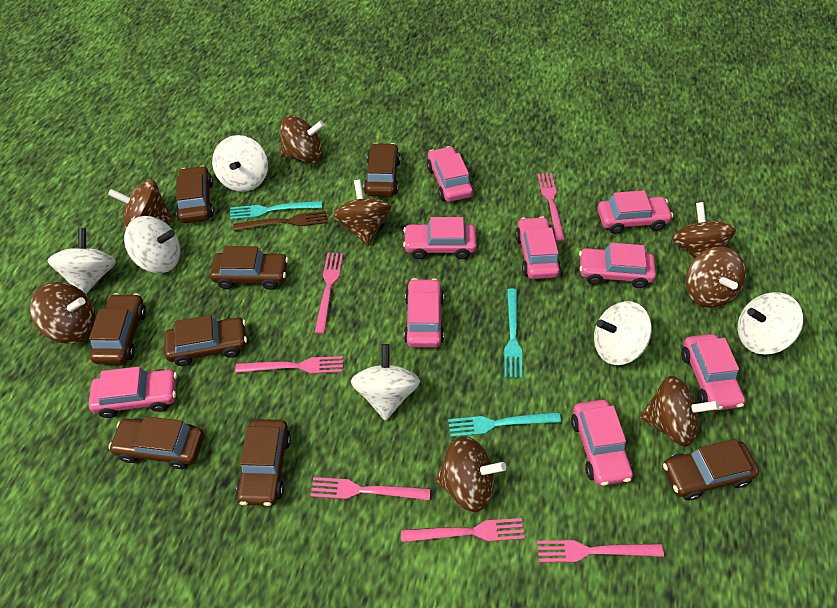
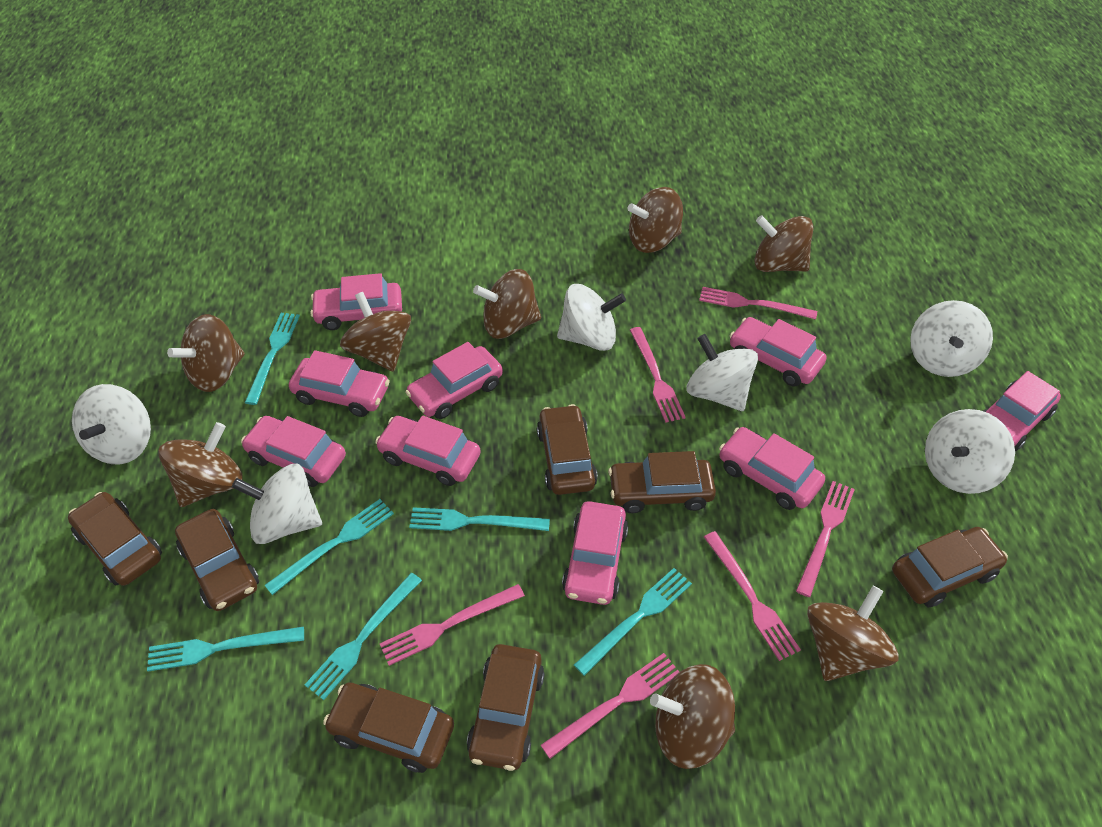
brown car: [89,293,146,365] [108,416,204,469] [165,315,247,366] [176,166,214,223] [210,246,288,290] [236,419,291,506] [364,143,401,197] [663,439,759,500] = 8 -> [68,492,162,586] [175,509,259,611] [323,683,454,773] [467,644,545,771] [537,404,598,495] [608,451,716,513] [892,527,1008,608] = 7
brown fork: [233,211,327,231] = 1 -> none = 0
turquoise fork: [230,201,322,220] [448,412,561,437] [504,289,523,378] = 3 -> [147,626,304,671] [245,313,300,405] [264,499,394,595] [305,573,422,700] [409,507,550,531] [574,568,692,676] = 6

